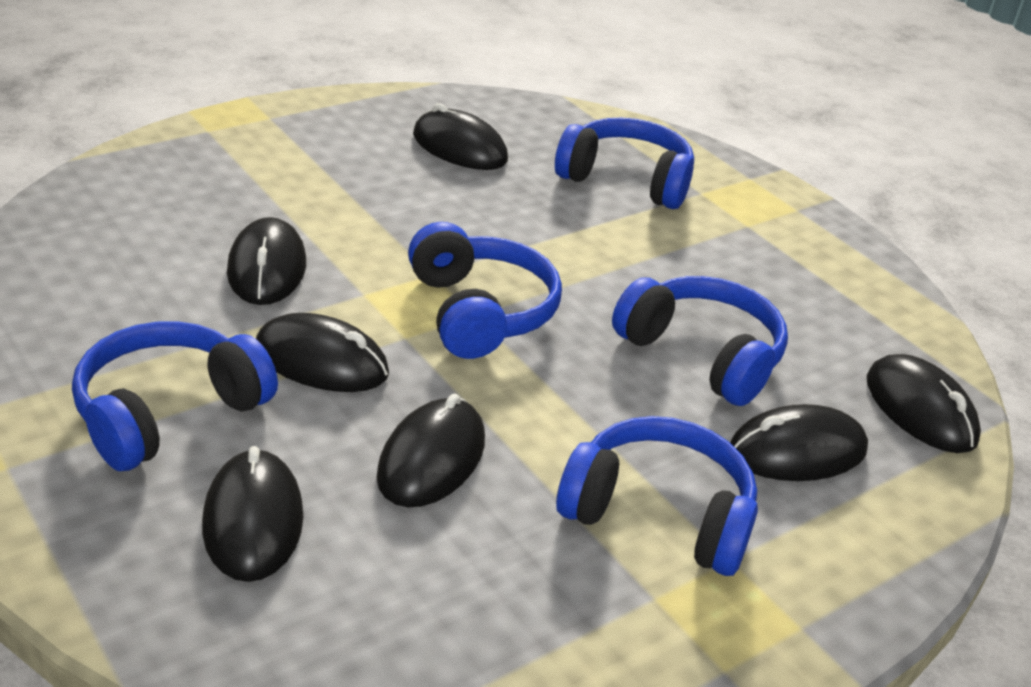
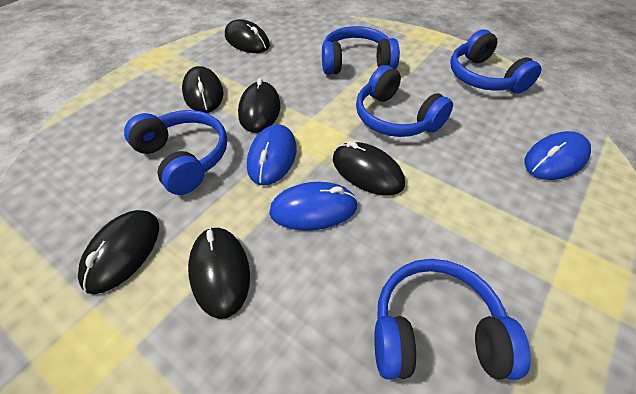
black mouse: [202,446,303,582] [227,217,306,305] [256,313,389,392] [376,394,485,507] [413,103,508,170] [730,404,868,481] [867,354,981,453] = 7 -> [78,210,159,294] [182,66,224,113] [188,227,250,319] [225,19,270,53] [238,78,281,133] [333,141,405,196] = 6
blue mouse: none = 0 -> [247,124,297,185] [269,182,358,231] [525,131,591,180] = 3

